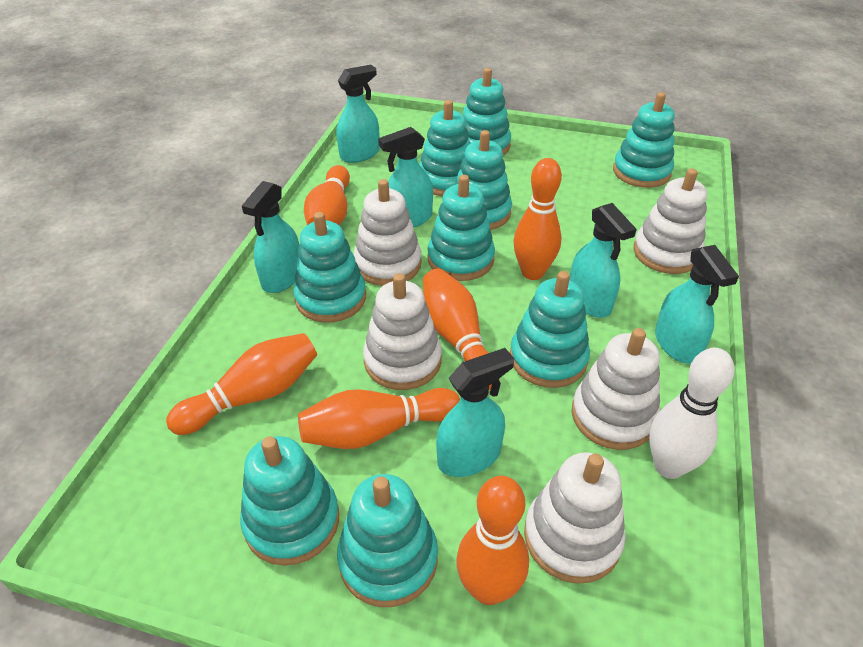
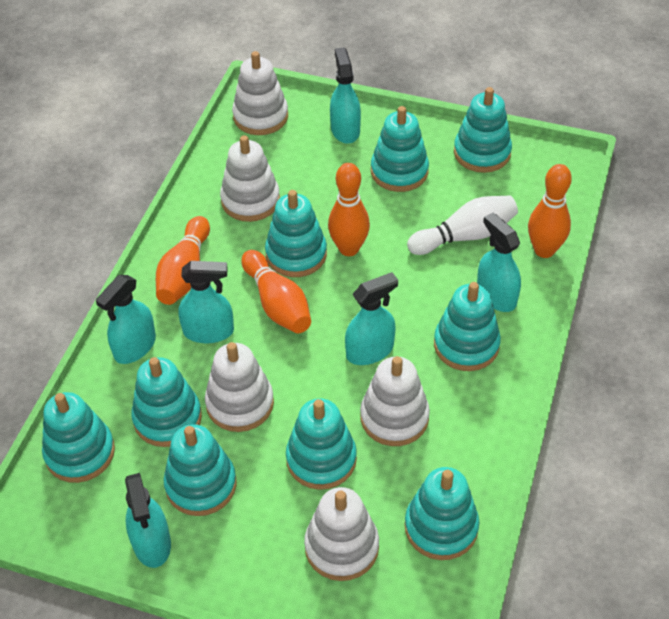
orange bowling pin: [166,333,317,435] [298,388,460,449] [304,165,350,225] [423,269,500,390] [456,476,529,605] [513,158,562,280] = 6 -> [156,216,210,305] [241,250,311,333] [328,163,370,256] [528,164,572,258] = 4

